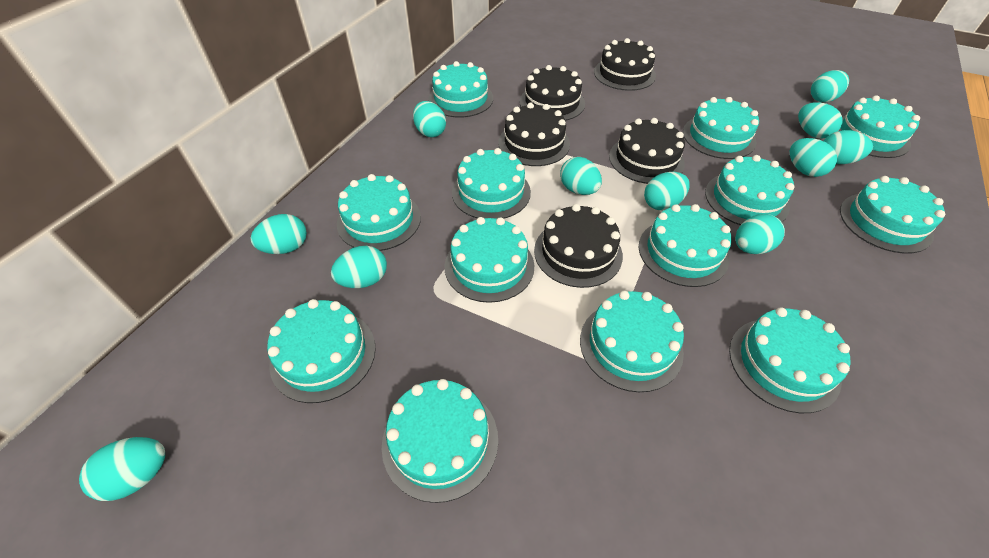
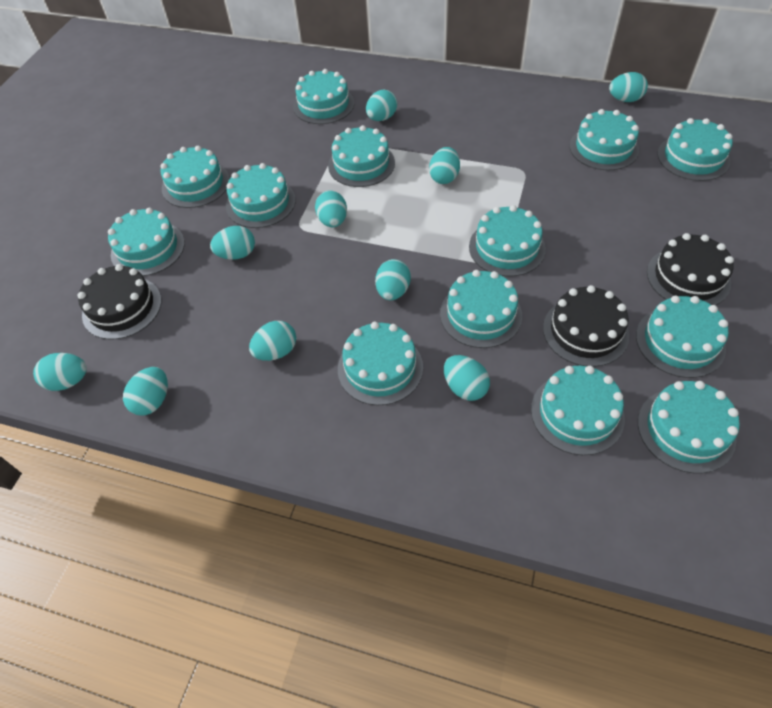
black cake: [499,103,570,166] [520,65,585,121] [534,204,623,288] [594,38,656,91] [609,118,685,184] = 5 -> [77,264,161,340] [543,285,629,367] [647,233,734,305] = 3
turquoise egg: [79,437,165,501] [251,214,307,254] [331,246,387,288] [413,101,446,138] [560,157,602,195] [644,172,690,210] [735,214,785,254] [790,138,837,177] [798,102,842,139] [811,70,849,103] [824,130,873,164] = 11 -> [33,353,87,391] [123,367,168,416] [210,226,255,260] [249,321,296,361] [315,191,347,227] [366,90,397,121] [375,259,411,300] [429,147,460,184] [444,355,490,401] [609,72,648,102] = 10

